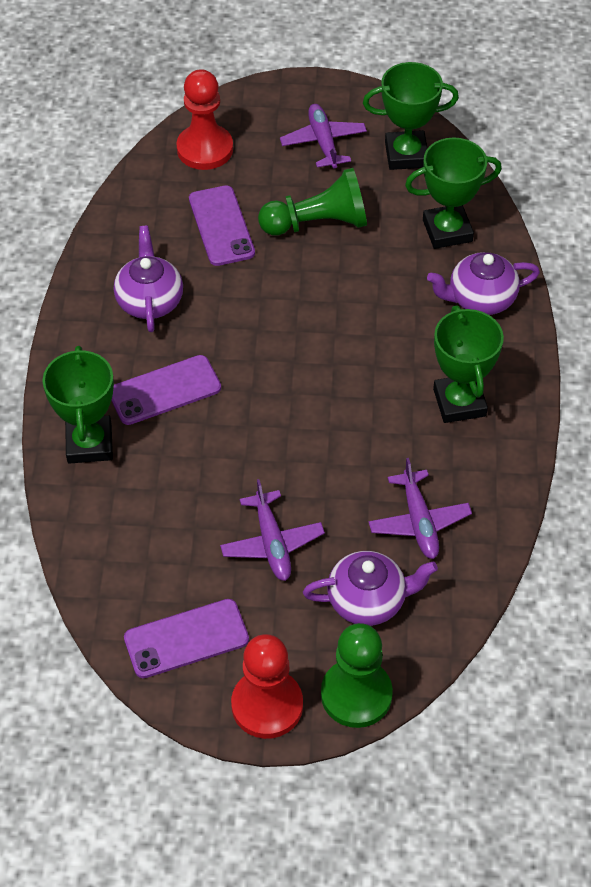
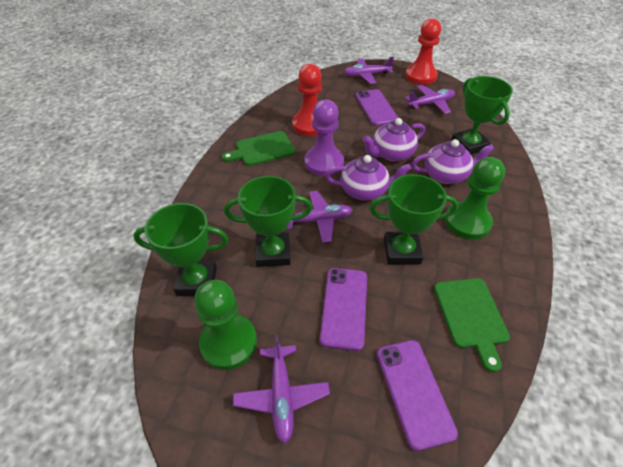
green cutting board: none = 0 -> [222,131,295,166] [434,278,510,372] = 2
purple pawn: none = 0 -> [305,99,344,176] = 1
purple plane: [220,479,325,581] [280,104,367,169] [369,458,472,559] = 3 -> [233,335,330,443] [287,191,352,243] [344,57,394,84] [405,85,455,114] = 4

